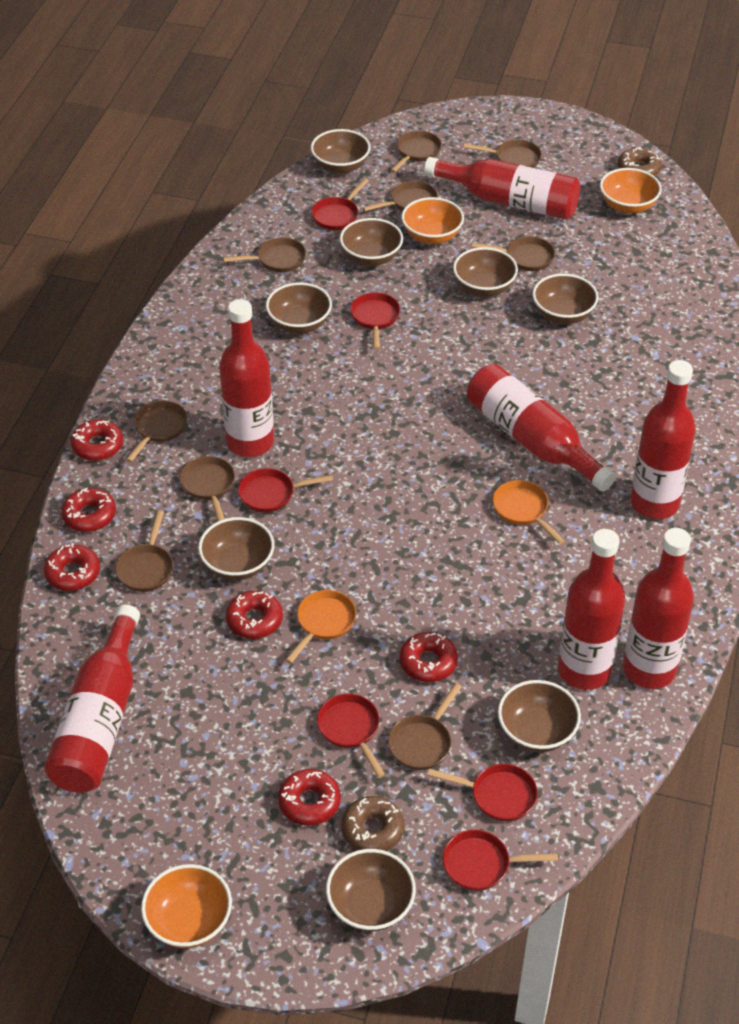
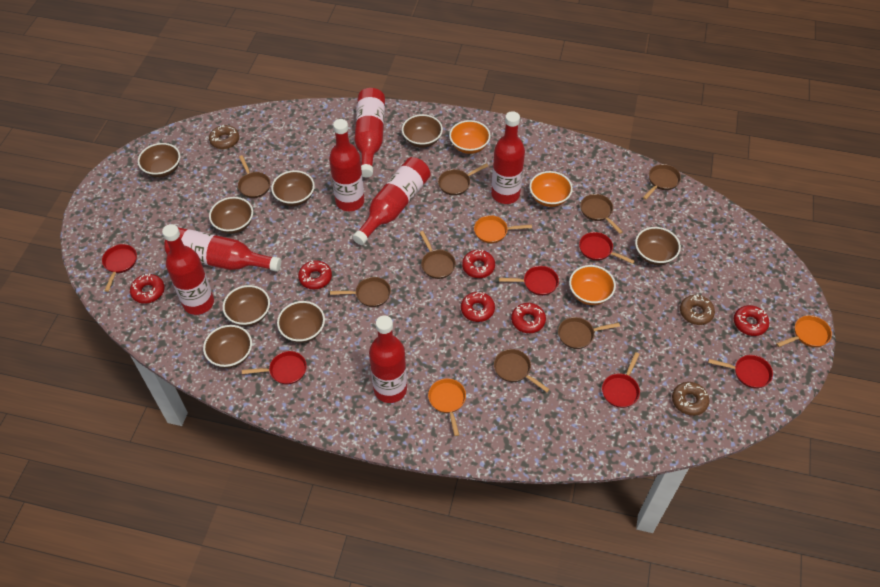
brown donut: [341,796,405,851] [618,147,662,176] = 2 -> [209,125,239,149] [672,382,709,416] [680,294,715,325] = 3
brown pan: [115,511,173,592] [126,401,187,462] [180,456,235,521] [223,238,306,272] [363,181,438,211] [388,683,462,770] [390,131,442,173] [464,140,542,168] [472,236,555,271] = 9 -> [238,155,270,198] [330,277,391,307] [419,231,456,279] [438,163,488,196] [494,349,550,392] [558,317,620,349] [580,194,623,234] [643,164,681,200] = 8
orange pan: [285,590,356,664] [493,480,565,544] = 2 -> [428,378,466,436] [474,215,532,243] [776,315,832,347] = 3

